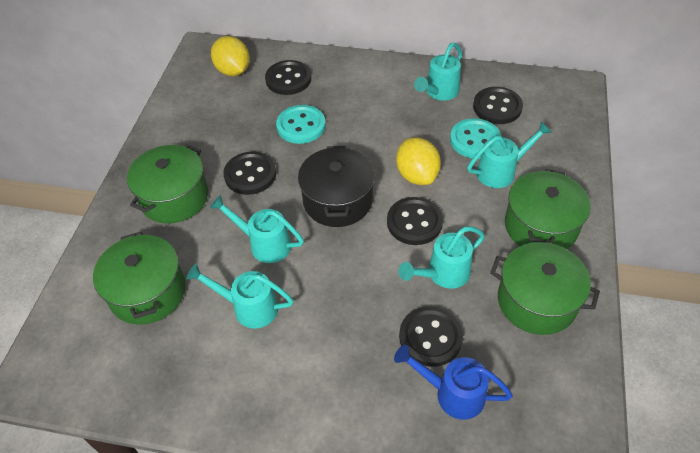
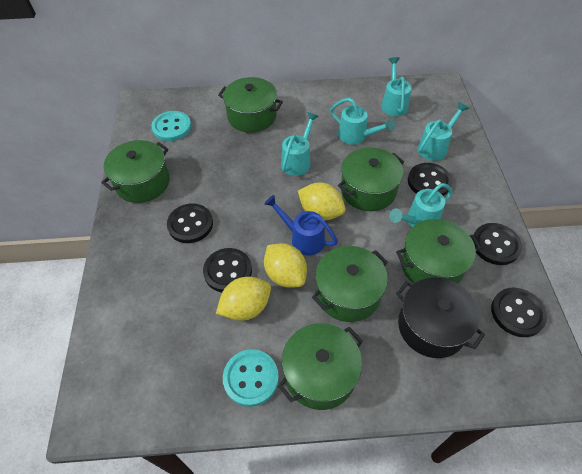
green pot: [93,232,186,325] [127,144,208,224] [490,242,600,335] [505,169,590,249] = 4 -> [101,140,170,203] [218,77,283,133] [278,323,363,410] [312,246,388,322] [338,147,404,211] [396,219,481,284] = 6
yellow lemon: [211,36,250,76] [396,137,441,185] = 2 -> [216,277,271,321] [264,243,307,288] [298,183,345,220] = 3

